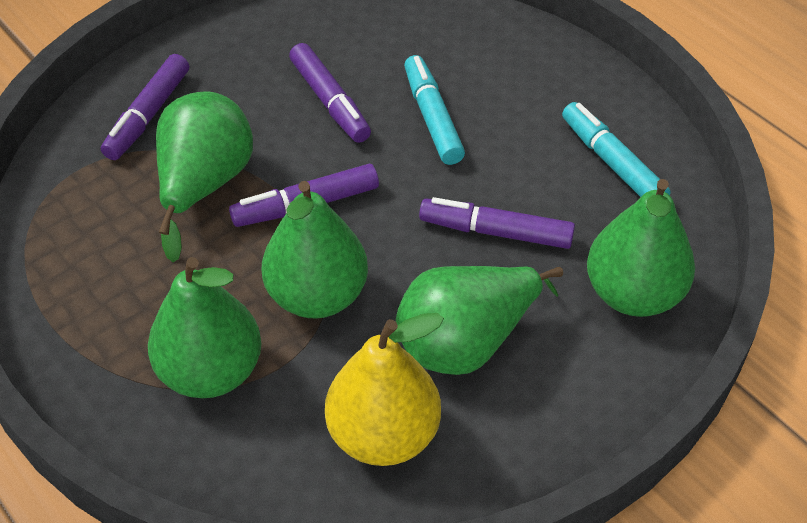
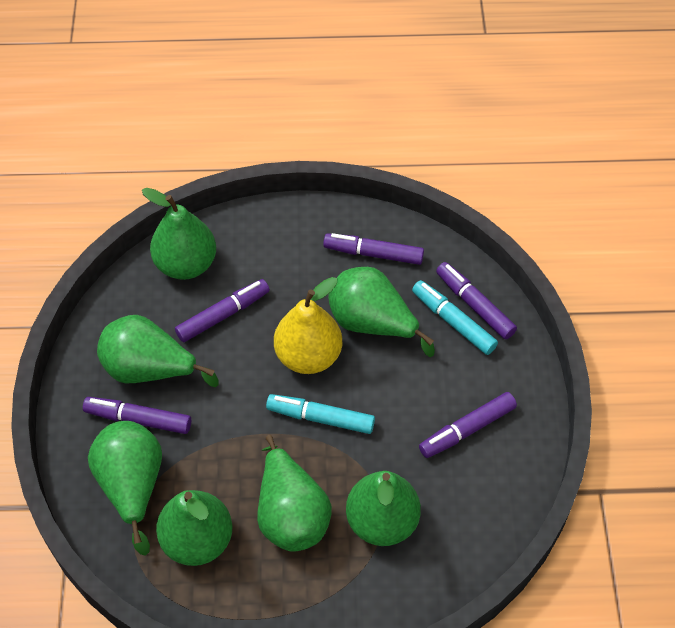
green pear: [148,257,262,398] [156,92,253,262] [262,181,368,318] [396,266,563,375] [587,179,695,317] = 5 -> [88,421,162,556] [97,315,219,387] [142,188,216,280] [156,490,232,566] [257,435,332,552] [328,267,435,357] [346,471,421,546] = 7
purple marker: [101,54,189,160] [229,164,379,227] [289,43,371,143] [419,197,575,249] = 4 -> [83,397,191,434] [175,279,270,342] [323,233,424,265] [419,392,517,458] [436,262,517,339] = 5

